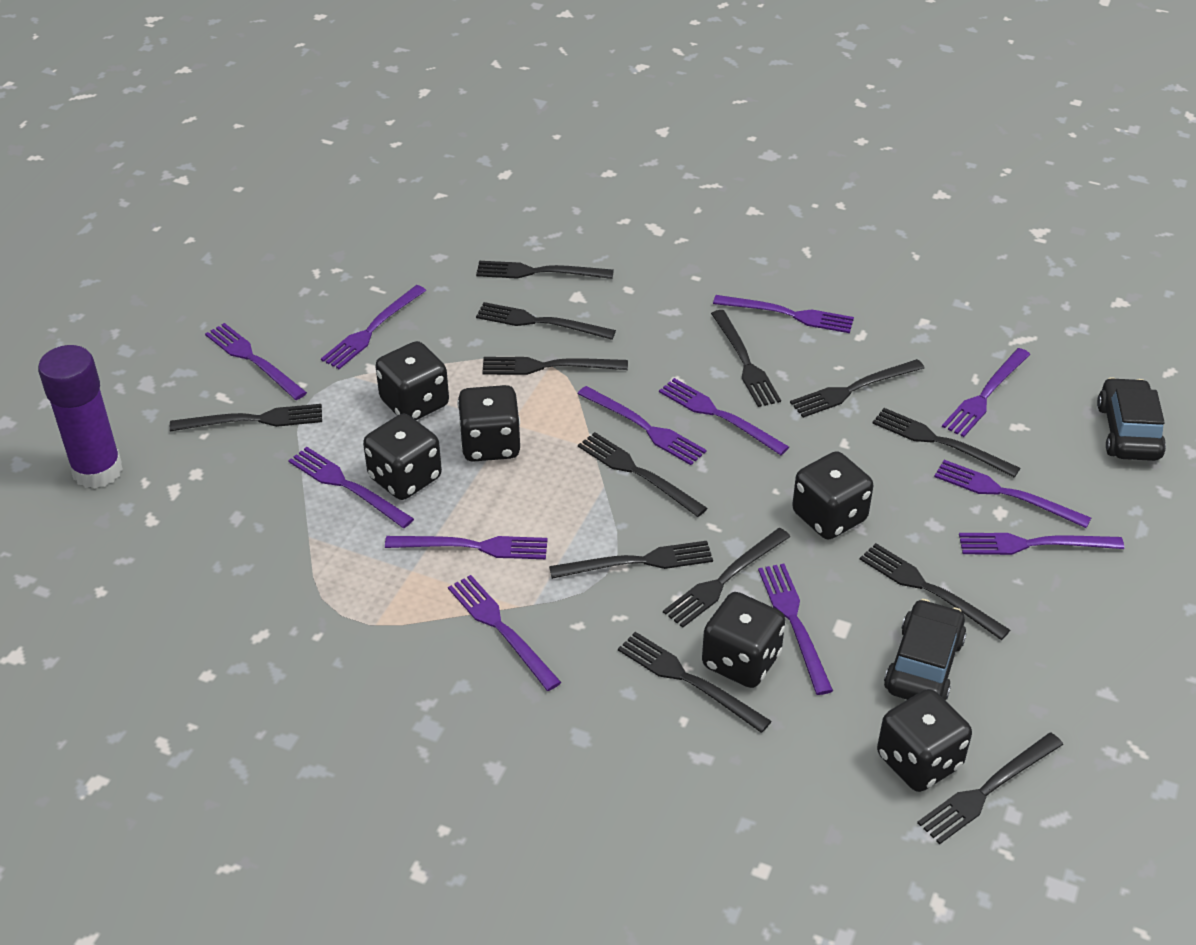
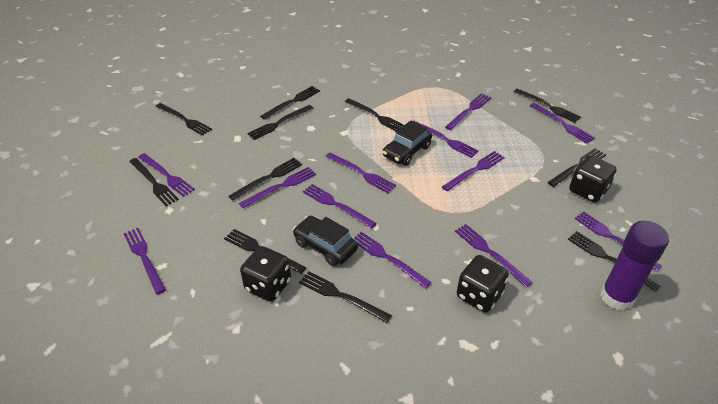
black dice: [363,414,442,500] [375,341,449,420] [457,385,520,462] [702,592,785,688] [792,451,873,540] [877,689,972,792] = 6 -> [240,246,291,302] [457,255,509,313] [569,155,617,202] = 3
black fork: [170,404,322,432] [476,261,614,279] [476,302,616,340] [482,357,628,375] [549,541,713,579] [578,432,707,517] [618,632,771,733] [663,528,791,628] [711,310,781,407] [790,359,924,418] [859,543,1010,640] [872,408,1020,478] [917,733,1063,844] = 13 -> [129,158,179,206] [155,103,212,136] [224,229,306,274] [228,158,302,201] [247,105,313,140] [260,86,320,120] [299,271,392,323] [345,98,404,131] [514,88,581,123] [548,148,606,187] [568,231,661,292] = 11

